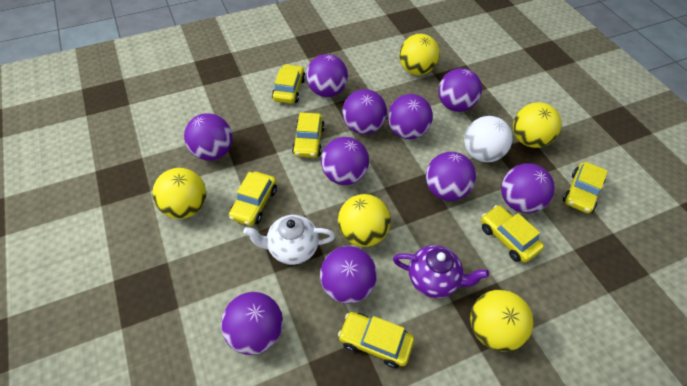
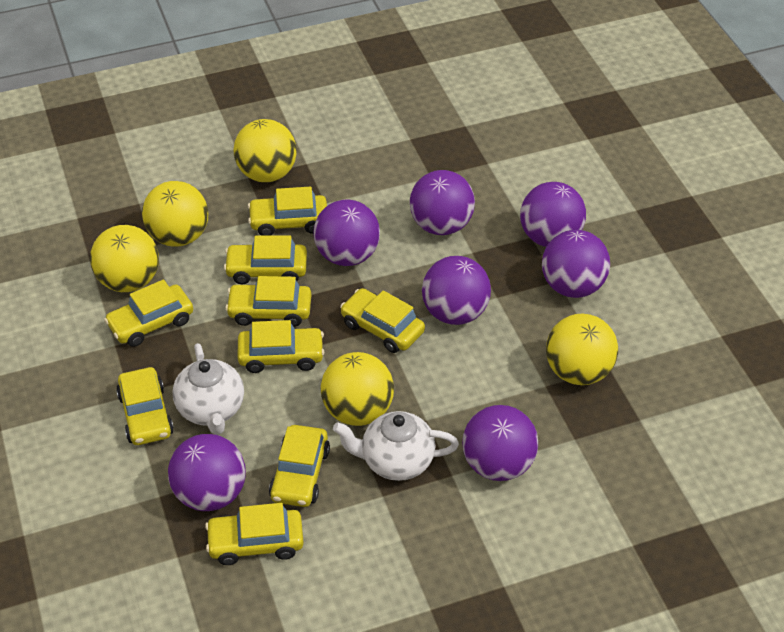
purple ball: [184,113,233,160] [221,292,283,355] [306,54,348,97] [320,246,377,304] [321,137,369,185] [342,89,387,134] [388,94,433,139] [426,152,476,201] [438,68,482,112] [501,163,555,213] = 10 -> [168,434,246,511] [314,199,380,266] [410,170,475,235] [422,256,491,325] [462,405,538,481] [520,182,586,247] [542,230,610,298] = 7
purple teapot: [393,245,489,298] = 1 -> none = 0
white ball: [464,116,512,162] = 1 -> none = 0
white teapot: [243,215,335,265] = 1 -> [173,343,244,435] [333,411,459,481] = 2
yellow car: [229,172,277,226] [272,64,306,104] [292,112,325,158] [338,312,414,368] [481,205,544,263] [563,162,608,214] = 6 -> [104,279,193,347] [116,367,174,445] [205,503,304,565] [224,235,307,284] [225,276,311,327] [237,320,324,373] [248,187,327,236] [269,425,330,507] [340,288,425,353] = 9

